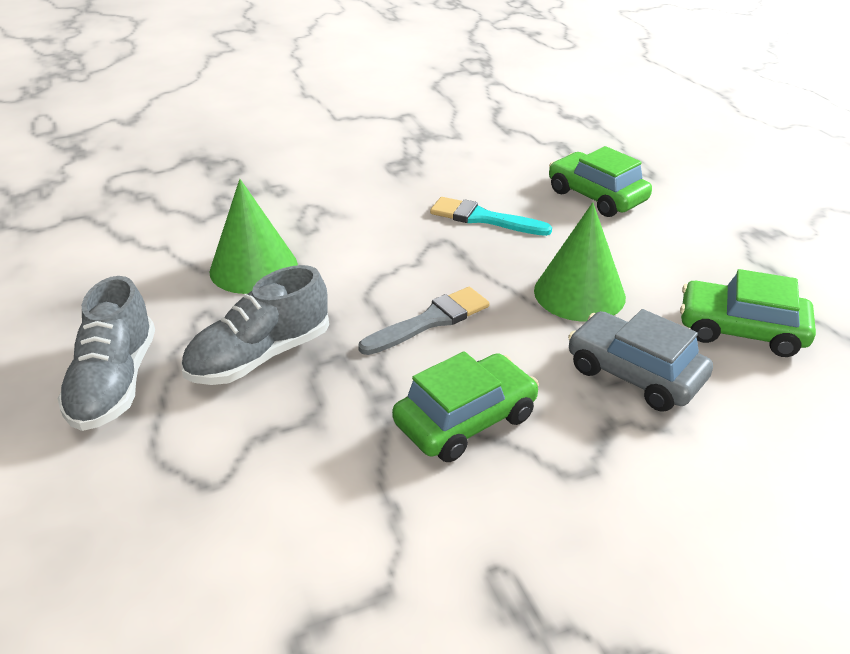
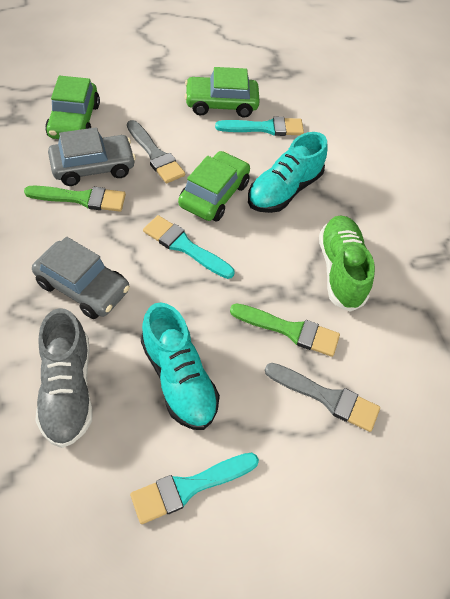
green brush: none = 0 -> [24,186,126,212] [230,303,340,357] = 2
green cone: [209,179,298,294] [534,202,626,322] = 2 -> none = 0
green shoe: none = 0 -> [319,215,375,312] = 1
grey brush: [358,287,490,355] = 1 -> [127,120,185,183] [265,363,380,432] = 2
grey car: [568,309,713,411] = 1 -> [32,237,130,319] [48,127,136,186] = 2
grey shoe: [58,276,155,431] [181,265,329,385] = 2 -> [35,308,93,448] = 1
turquoise brush: [430,197,552,236] = 1 -> [130,453,259,524] [143,215,235,279] [215,117,304,136] = 3
turquoise shoe: none = 0 -> [141,302,220,430] [248,132,328,213] = 2

